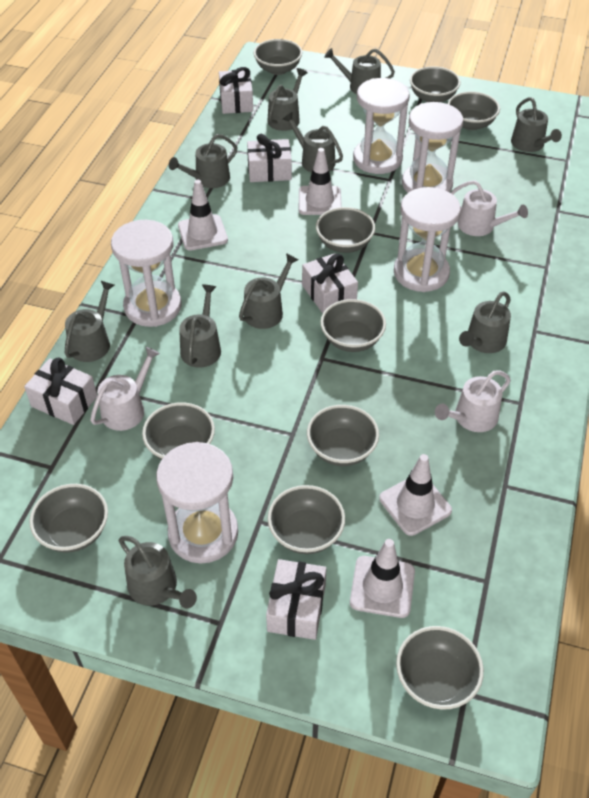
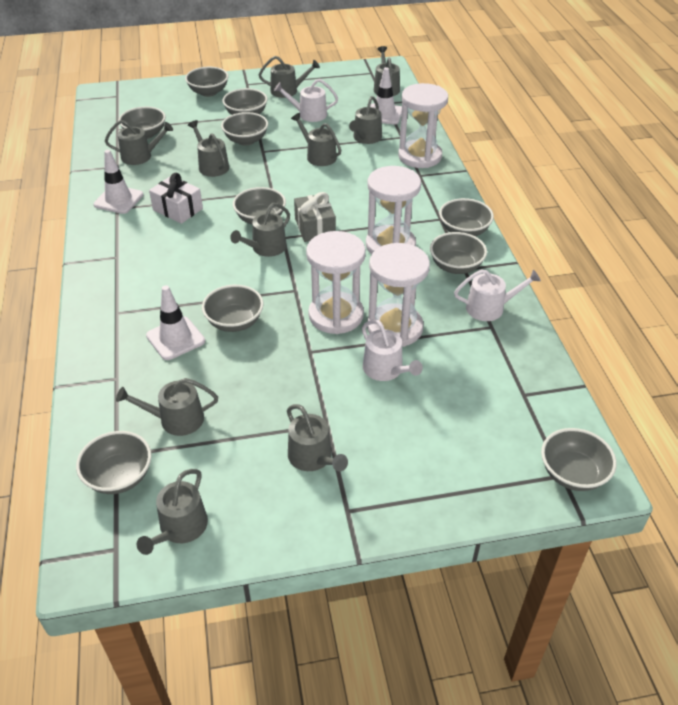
grey gift: none = 0 -> [294,192,336,242] = 1
white gift: [24,357,97,425] [219,67,253,114] [247,134,292,182] [266,559,327,640] [302,253,358,314] = 5 -> [149,173,203,224] = 1
white hourglass: [111,220,181,327] [156,442,238,564] [353,78,410,174] [394,187,461,292] [402,102,463,193] = 5 -> [306,231,366,334] [366,166,421,255] [367,243,430,347] [398,83,448,168] = 4
white traffic cone: [178,180,228,251] [299,148,342,215] [350,539,415,618] [379,454,452,536] = 4 -> [93,150,143,214] [146,285,205,360] [370,67,402,125] = 3

